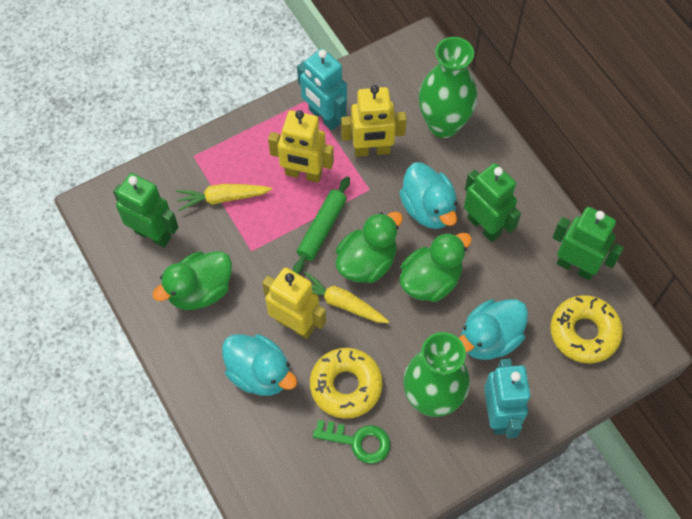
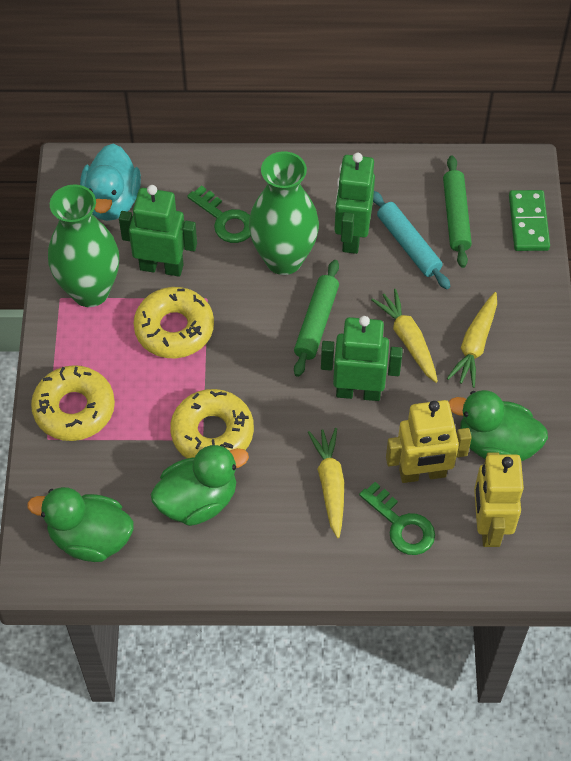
green domino: none = 0 -> [509,190,550,251] = 1
green key: [313,420,390,464] = 1 -> [187,185,251,243] [359,482,435,555] = 2
green rolling pin: [293,177,350,274] = 1 -> [294,260,339,377] [443,156,472,268] = 2
turquoise duck: [222,334,297,396] [399,162,457,229] [459,299,528,360] = 3 -> [80,144,141,221] = 1
turquoise robot: [297,49,347,130] [484,359,531,438] = 2 -> none = 0
turquoise rolling pin: none = 0 -> [373,191,450,289] = 1
yellow carrot: [176,184,272,211] [304,271,389,323] = 2 -> [308,428,344,538] [371,289,438,383] [447,292,497,388] = 3
yellow donut: [310,348,383,419] [550,295,623,363] = 2 -> [31,365,115,441] [133,287,214,358] [170,389,254,459] = 3
yellow robot: [262,267,326,339] [268,110,334,183] [341,85,407,157] = 3 -> [386,400,472,483] [474,452,524,547] = 2

